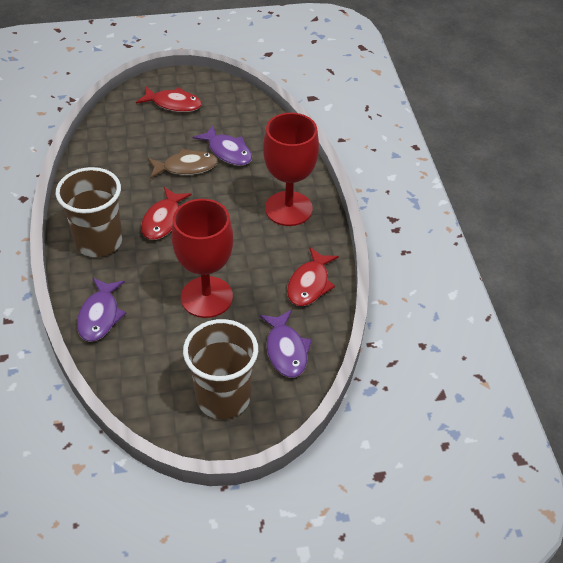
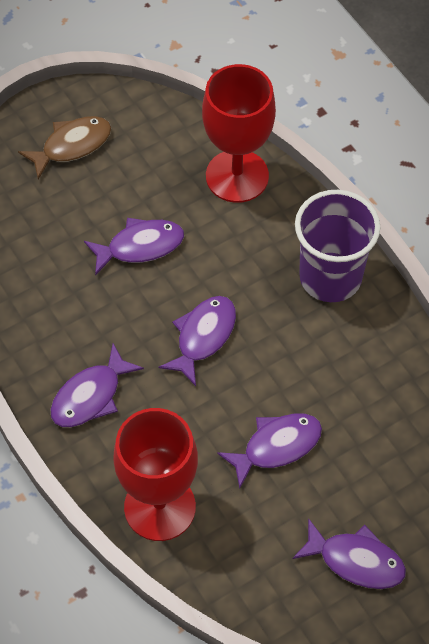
brown cup: [56,167,122,257] [183,319,258,419] = 2 -> none = 0
purple cup: none = 0 -> [295,190,380,302] = 1
purple fish: [77,278,126,342] [193,125,252,166] [259,310,312,378] = 3 -> [51,343,144,427] [84,218,184,275] [159,296,236,386] [217,413,322,489] [293,518,406,589] = 5
red fish: [136,87,202,112] [141,187,191,240] [287,247,339,306] = 3 -> none = 0

